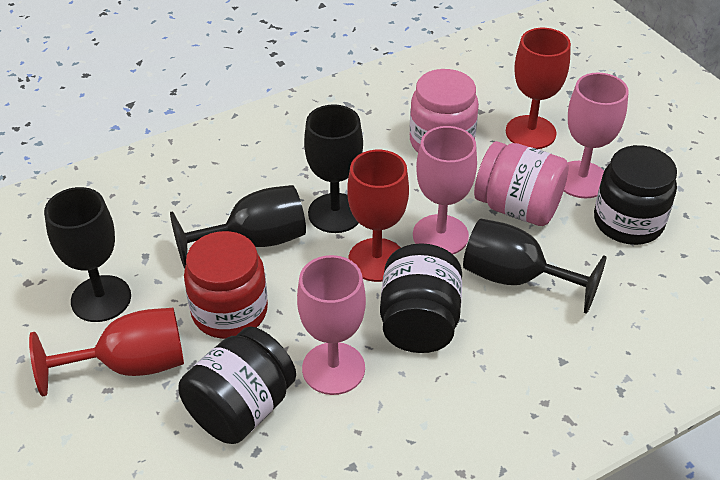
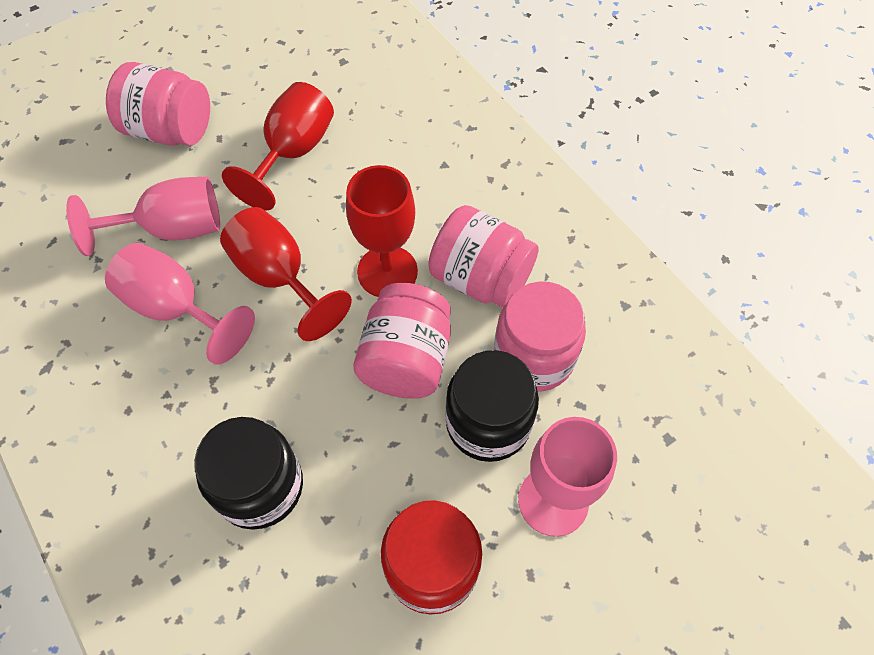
black goblet: [44,187,131,322] [170,185,306,268] [304,104,363,233] [463,219,607,314] = 4 -> none = 0
black jar: [179,327,296,444] [380,243,462,353] [594,145,677,245] = 3 -> [194,417,303,530] [445,350,539,462] = 2
pink jar: [410,69,479,152] [474,141,569,226] = 2 -> [106,62,210,146] [353,283,451,399] [428,205,539,308] [494,281,586,392] = 4

